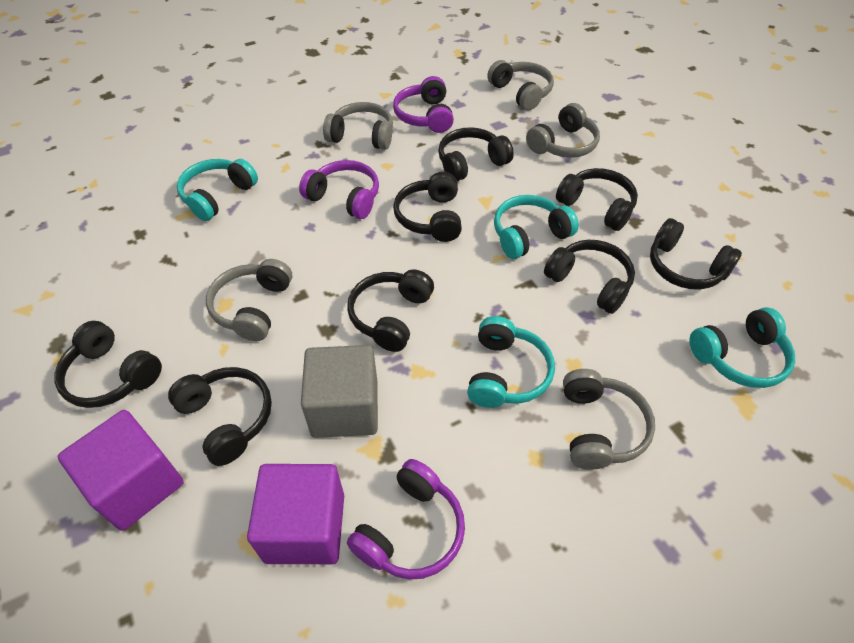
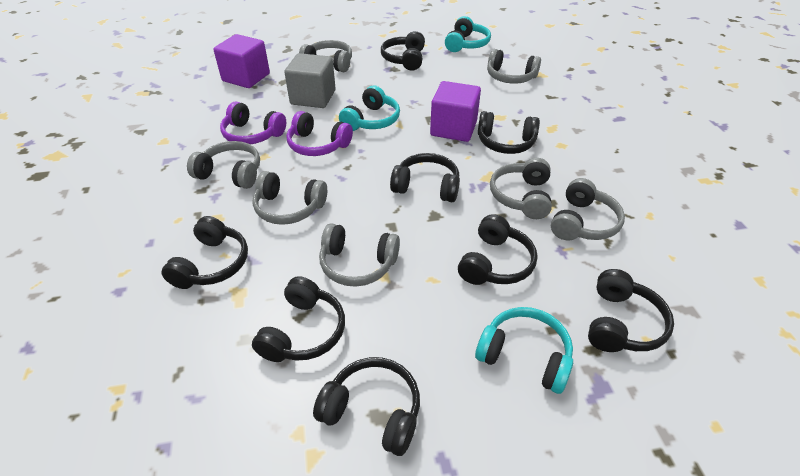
grey headphones: [206,259,292,341] [323,102,393,150] [487,60,554,110] [526,103,600,158] [563,369,655,470] = 5 -> [187,141,260,189] [253,171,327,225] [299,40,352,72] [319,223,400,287] [487,49,541,84] [490,158,552,219] [551,178,625,240] = 7
purple headphones: [299,160,379,219] [347,459,465,580] [393,76,454,133] = 3 -> [220,102,286,144] [287,111,353,156] = 2
turquoise headphones: [177,159,258,221] [467,316,555,408] [494,195,579,259] [689,307,795,388] = 4 -> [339,85,400,131] [445,16,491,52] [475,307,573,394] = 3

